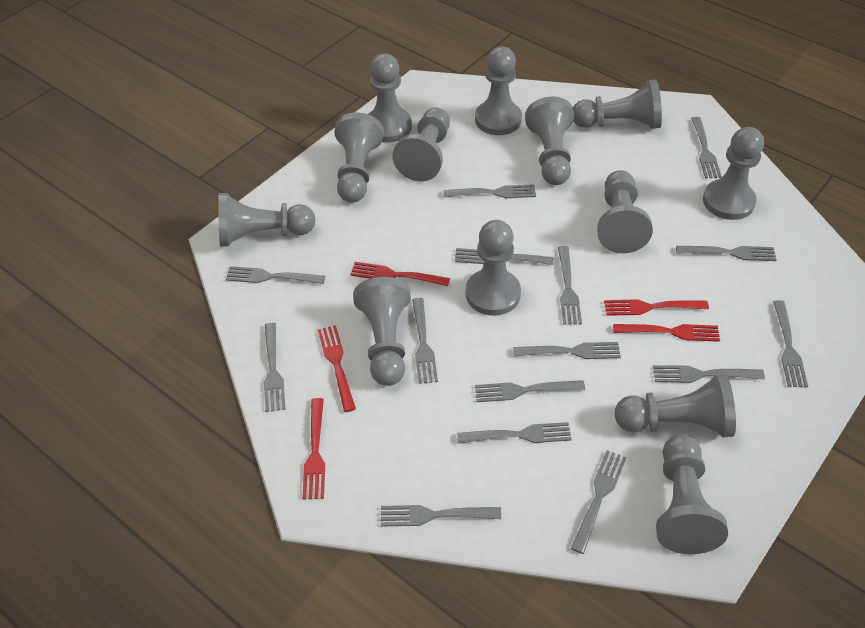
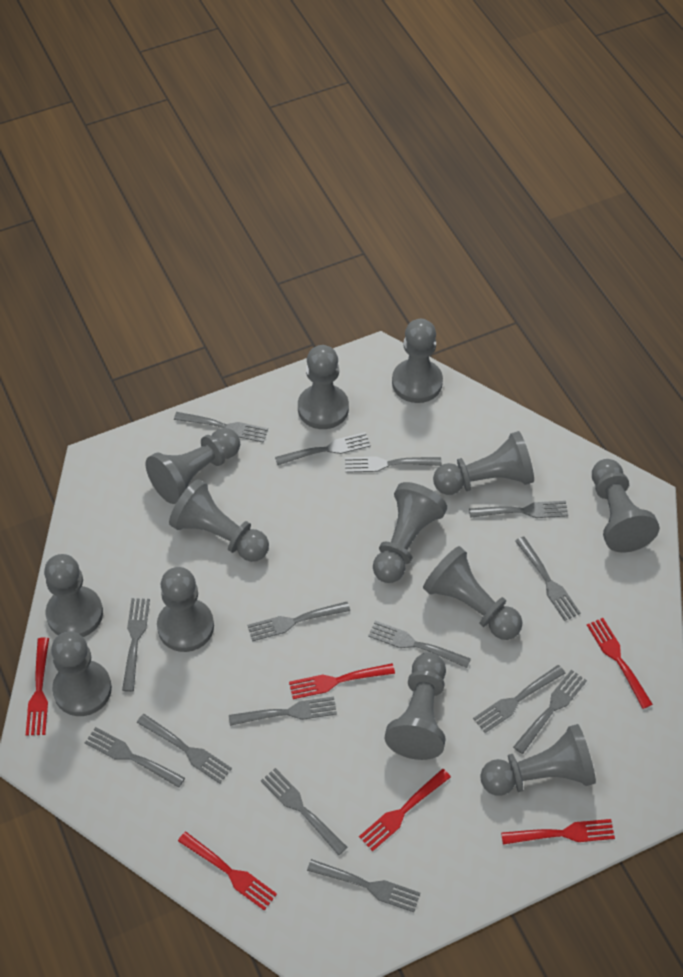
red fork: [302,398,325,500] [318,325,356,412] [350,262,450,286] [604,299,709,316] [613,324,720,342] = 5 -> [26,637,49,736] [178,831,277,911] [289,663,395,699] [359,769,451,852] [501,819,615,845] [587,618,653,709] = 6

